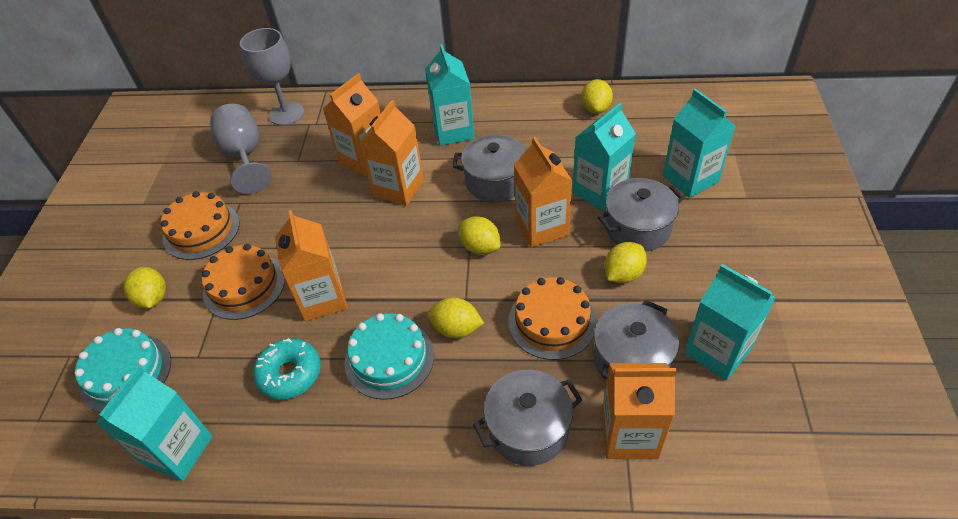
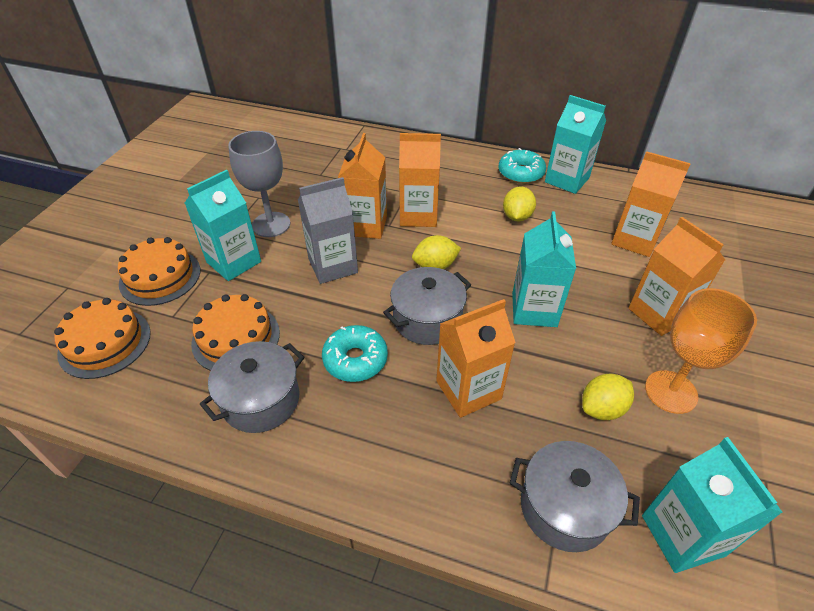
grey carton: none = 0 -> [298,177,358,284] = 1
grey goblet: [210,104,272,194] [240,28,304,126] = 2 -> [228,131,290,237] = 1
grey pot: [452,135,526,202] [473,370,583,466] [594,300,679,381] [598,178,685,252] = 4 -> [200,341,305,433] [383,267,471,345] [510,441,640,552] = 3
orange goblet: none = 0 -> [645,288,757,414] = 1
turquoise cake: [75,328,171,413] [345,313,434,400] = 2 -> none = 0
turquoise carton: [97,366,213,481] [425,44,475,146] [572,103,636,211] [663,89,736,198] [684,264,776,381] = 5 -> [185,170,261,281] [512,211,576,327] [545,95,606,194] [642,437,783,573] = 4
turquoise donut: [253,338,321,400] = 1 -> [322,325,388,382] [499,148,546,184] = 2
yellow lemon: [124,267,166,308] [427,297,484,338] [458,216,501,255] [581,79,613,114] [604,242,647,283] = 5 -> [412,235,461,269] [503,187,536,221] [582,374,634,420] = 3

